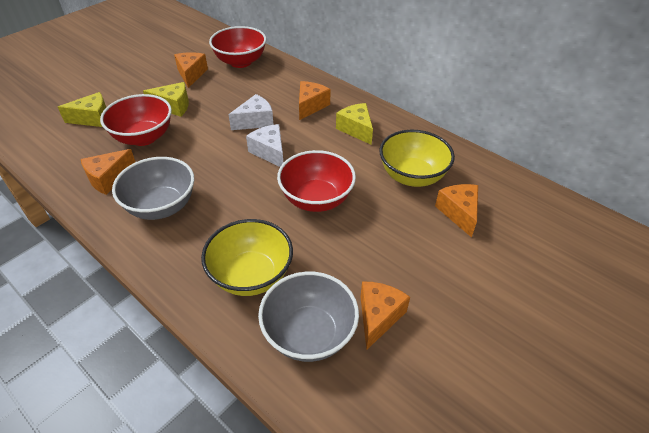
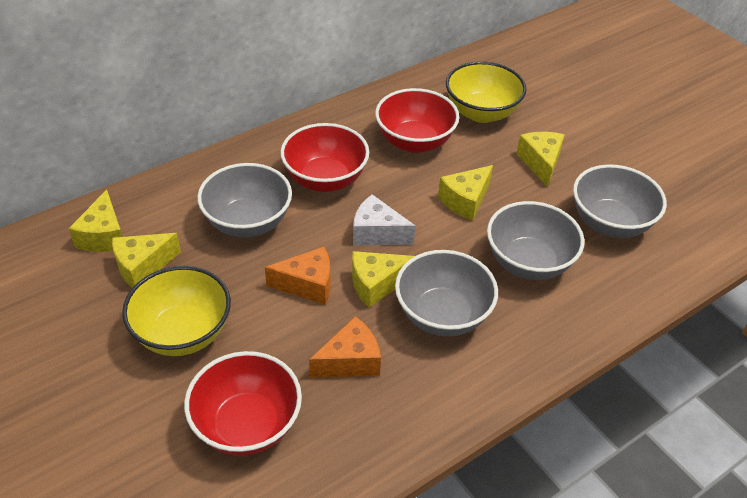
grey bowl: [112,157,194,220] [258,272,359,362] = 2 -> [197,163,292,237] [395,250,498,337] [487,201,584,280] [573,164,667,238] = 4
orange cheese: [81,149,135,195] [174,52,208,88] [299,81,331,120] [360,281,410,350] [435,184,478,238] = 5 -> [265,247,331,305] [309,316,381,378] = 2
white cheese: [229,94,273,130] [246,124,283,167] = 2 -> [353,194,415,245] = 1
yellow cheese: [58,92,106,127] [143,82,189,117] [336,103,373,145] = 3 -> [68,190,122,252] [112,233,181,288] [352,251,415,308] [438,165,493,221] [516,132,565,187] = 5

